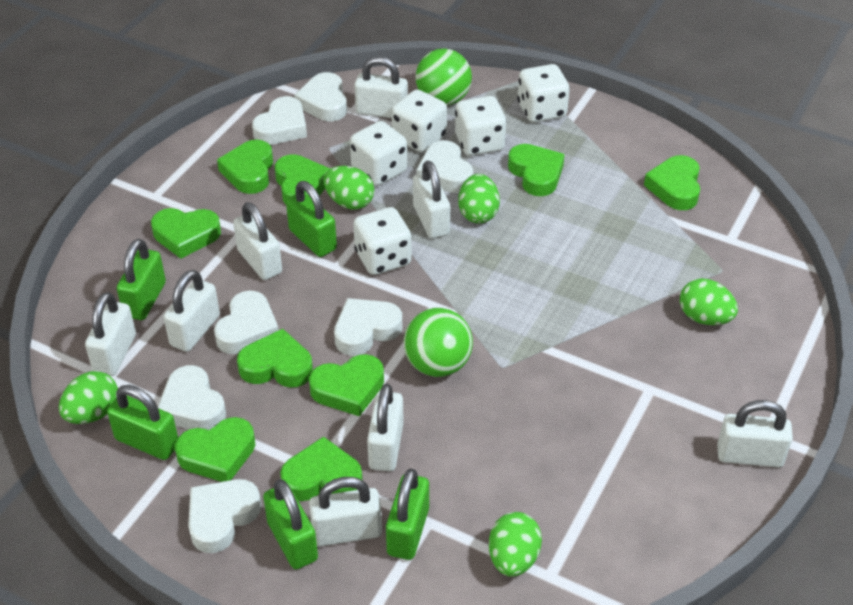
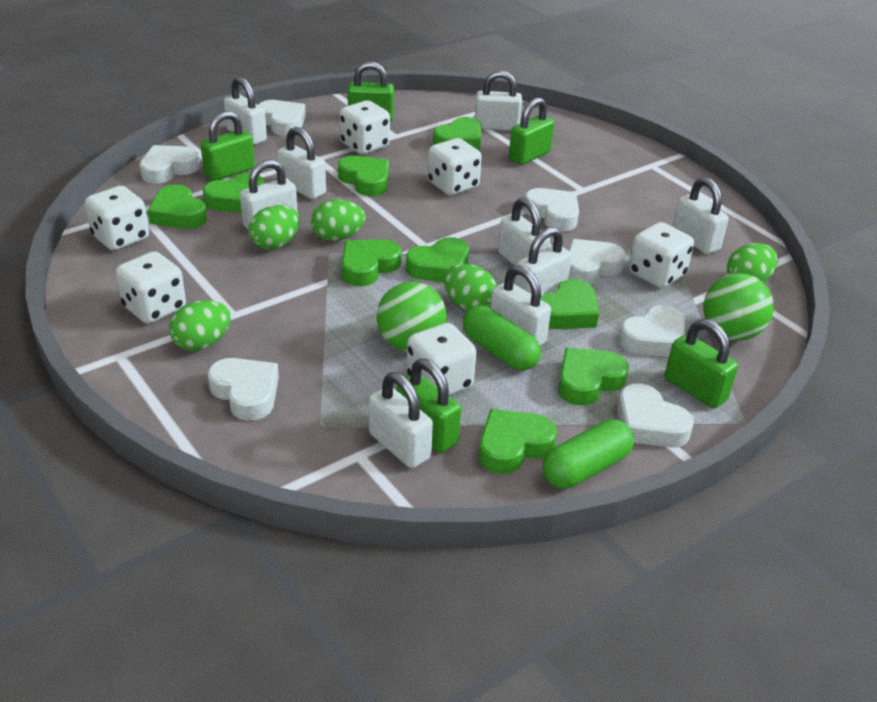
green capsule: none = 0 -> [463,305,541,371] [543,419,634,489] = 2
white dice: [350,121,407,186] [353,207,412,275] [392,89,447,152] [455,96,507,156] [517,64,570,123] = 5 -> [85,186,149,250] [116,251,186,324] [340,100,390,154] [406,323,477,395] [428,138,482,195] [629,222,694,288] = 6
white padlock: [85,292,136,376] [164,270,220,352] [233,202,282,280] [309,477,382,546] [354,57,408,118] [367,384,404,471] [413,161,450,238] [717,400,793,468] = 8 -> [224,77,267,145] [240,160,297,230] [277,127,326,199] [369,372,433,468] [475,70,522,131] [490,265,551,346] [498,197,550,266] [514,227,572,296] [673,177,729,254] = 9

